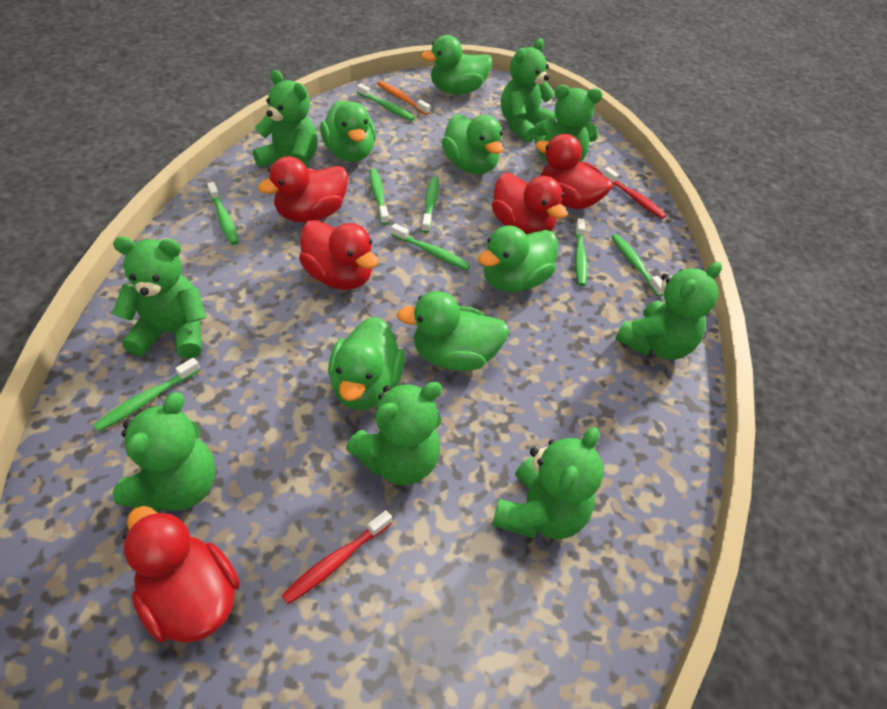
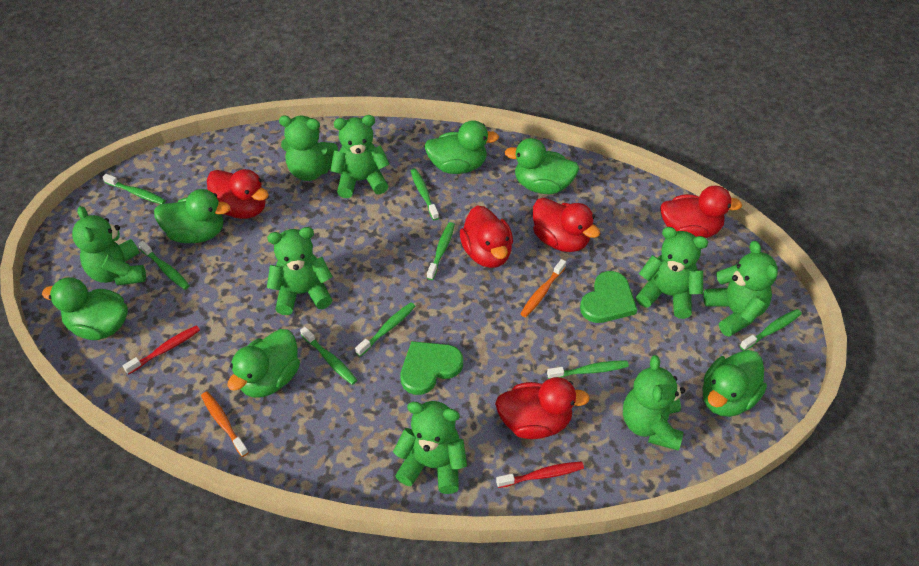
green heart: none = 0 -> [400,341,463,395] [580,271,637,323] = 2
orange toothbrush: [377,81,431,115] = 1 -> [201,391,249,457] [520,259,566,317] = 2

